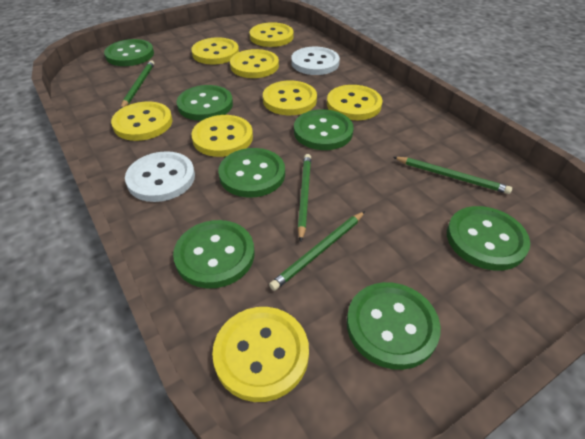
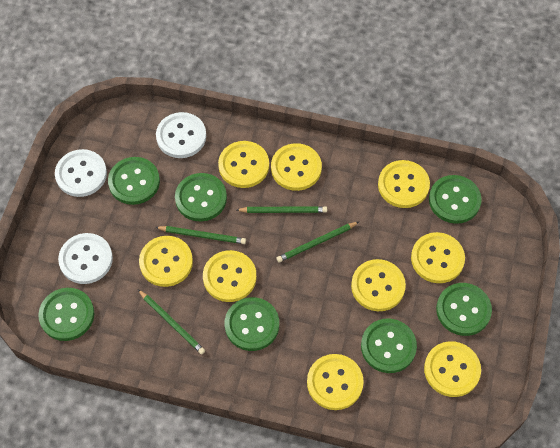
white button: [125,151,195,202] [291,47,340,75] = 2 -> [55,149,107,197] [58,233,113,284] [156,112,206,158] = 3
yellow button: [111,102,172,141] [191,37,239,64] [191,115,253,157] [212,307,309,402] [230,49,279,78] [249,22,294,47] [263,81,317,115] [327,85,383,120] = 8 -> [139,236,193,287] [203,250,257,302] [218,141,269,188] [271,143,322,191] [307,354,364,410] [351,259,406,311] [378,160,430,208] [411,232,465,283] [424,341,481,397] = 9

